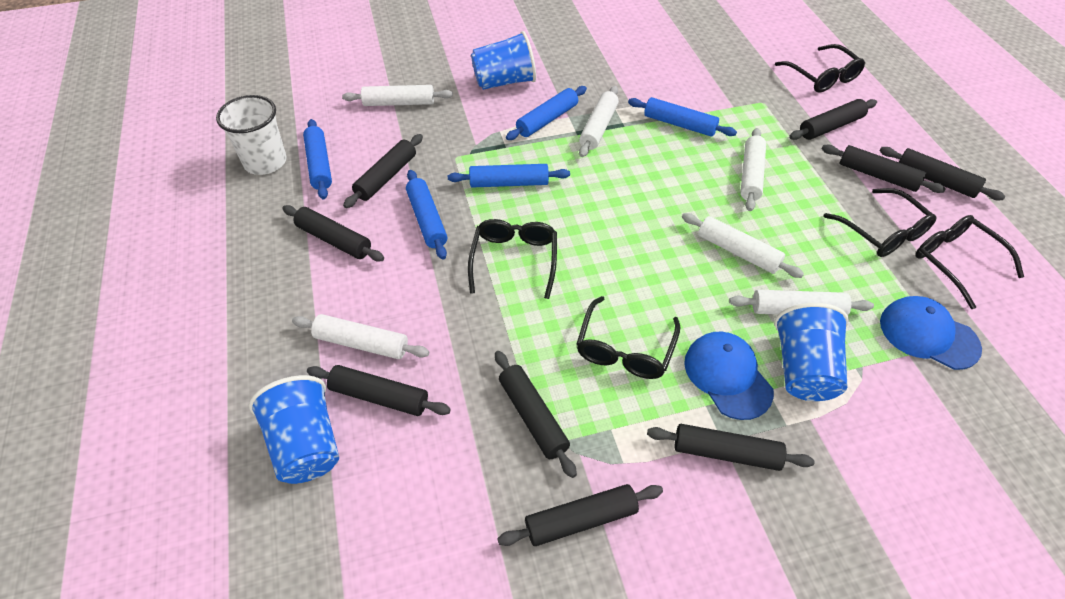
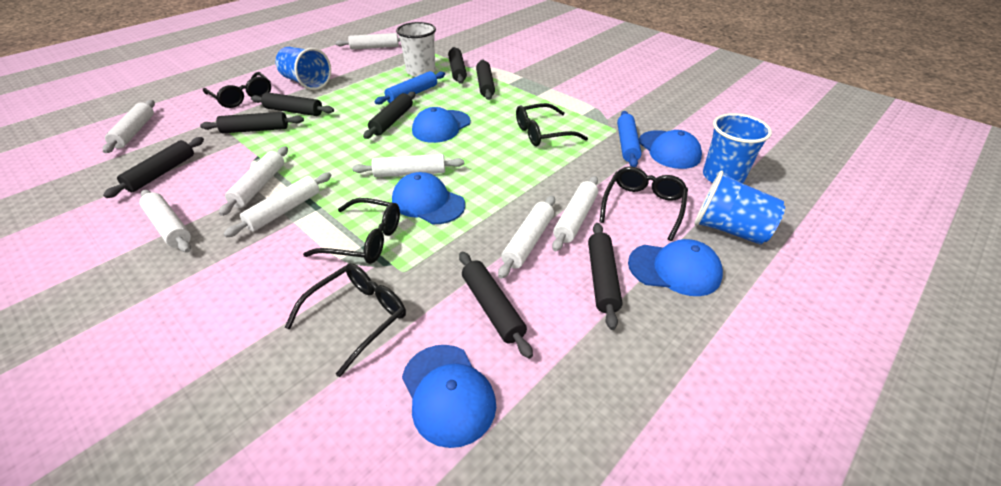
black rolling pin: [282,205,384,261] [307,365,451,416] [343,134,423,208] [495,351,577,478] [497,484,663,546] [647,424,815,471] [789,99,877,140] [822,144,946,193] [880,147,1005,200] = 9 -> [103,137,204,198] [200,112,304,133] [251,92,334,116] [363,92,415,139] [448,47,467,84] [459,251,533,359] [476,59,495,100] [588,223,623,330] = 8
blue cap: [684,332,774,420] [880,296,982,370] = 2 -> [392,172,465,224] [402,345,496,448] [412,107,471,143] [628,239,723,296] [639,130,702,169] = 5
blue rolling pin: [303,119,332,199] [406,170,447,259] [448,164,570,188] [506,86,587,140] [628,97,737,137] = 5 -> [374,71,445,105] [617,111,642,167] = 2
white rolling pin: [292,314,429,359] [342,85,453,106] [579,86,619,157] [682,213,804,278] [729,290,874,315] [740,128,766,211] = 6 -> [103,100,155,153] [139,190,191,253] [219,146,288,216] [223,173,331,238] [335,33,400,50] [352,154,464,177] [498,196,555,279] [552,176,598,251] = 8

